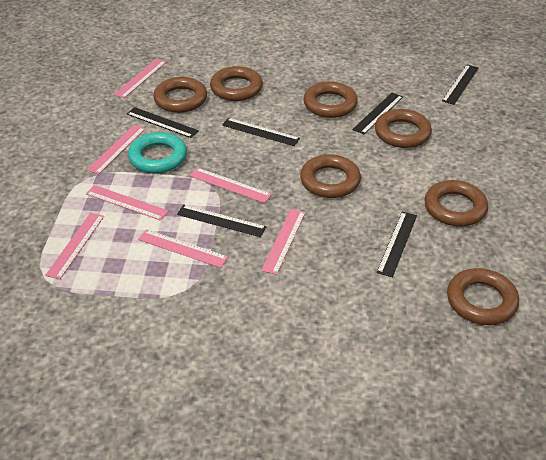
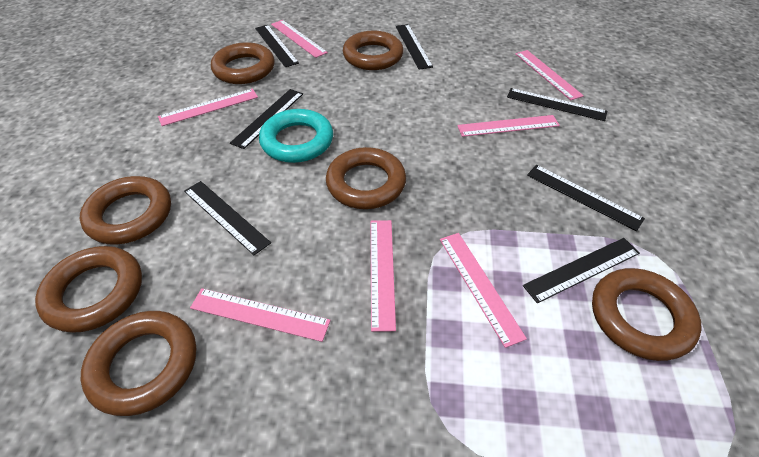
black ruler: [127,107,199,138] [177,205,266,237] [222,118,300,146] [352,93,403,134] [377,212,417,277] [442,65,479,105] = 6 -> [184,181,271,255] [230,89,303,149] [255,25,299,67] [396,24,433,70] [507,88,607,121] [523,238,640,303] [527,165,645,231] = 7

